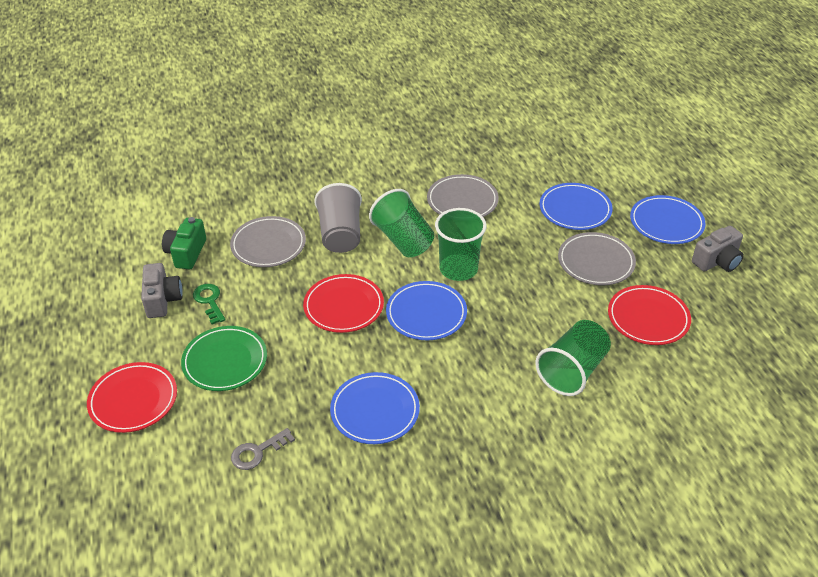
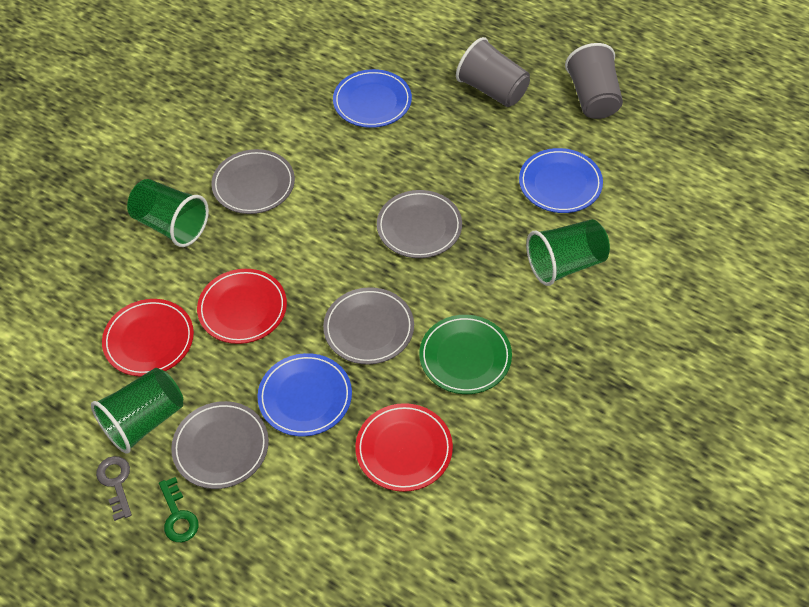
blue plate: [330,372,420,444] [386,281,467,340] [540,183,613,230] [630,195,706,244] = 4 -> [257,353,352,436] [333,69,412,128] [519,148,603,213] = 3
green camera: [162,217,206,270] = 1 -> none = 0
grey camera: [141,263,183,318] [692,226,744,272] = 2 -> none = 0
grey cup: [314,183,362,253] = 1 -> [456,37,530,107] [565,43,623,119] = 2
grey plate: [230,216,306,267] [427,174,499,217] [558,232,636,285] = 3 -> [171,401,269,489] [211,149,295,214] [323,287,414,365] [377,190,462,258] = 4

